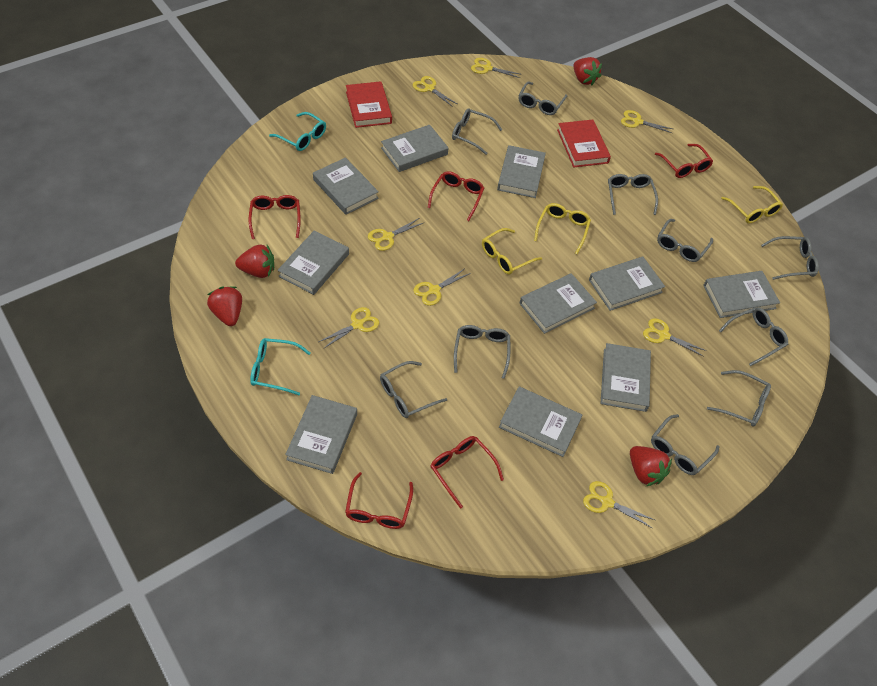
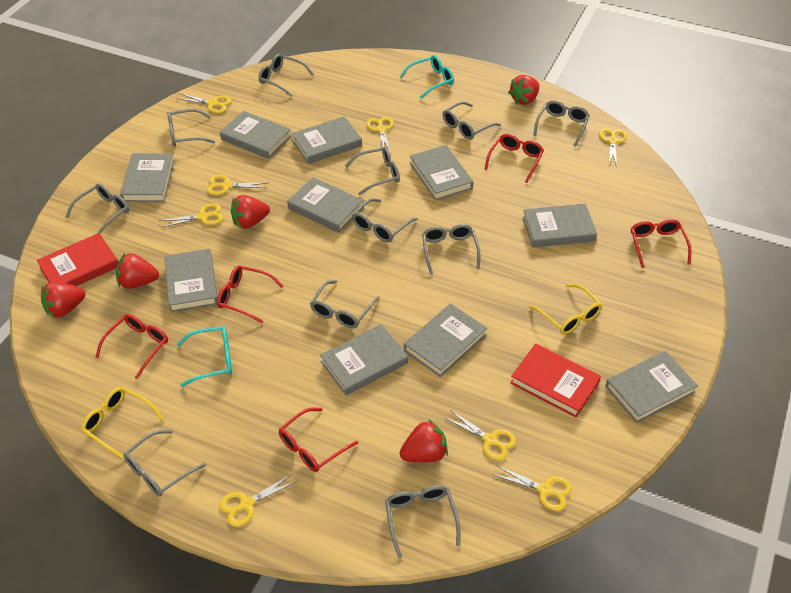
grey glasses: [380,361,447,418] [452,108,502,155] [454,325,510,379] [518,82,567,115] [608,174,658,215] [651,414,719,475] [657,219,713,262] [707,370,771,427] [719,307,788,366] [761,236,819,280] = 10 -> [65,183,129,234] [123,430,206,497] [167,109,215,146] [258,54,314,97] [310,280,380,328] [345,147,400,195] [352,198,417,242] [385,485,460,558] [422,224,480,274] [442,101,501,140] [533,100,590,147] = 11
red strawberry: [207,286,242,326] [235,245,274,278] [573,57,602,85] [630,446,672,486] = 4 -> [41,281,85,318] [116,253,159,289] [231,195,270,229] [400,419,448,462] [508,75,540,105] = 5
yellow glasses: [482,228,542,275] [534,203,591,254] [721,186,783,223] = 3 -> [81,387,164,461] [529,284,602,334] = 2

